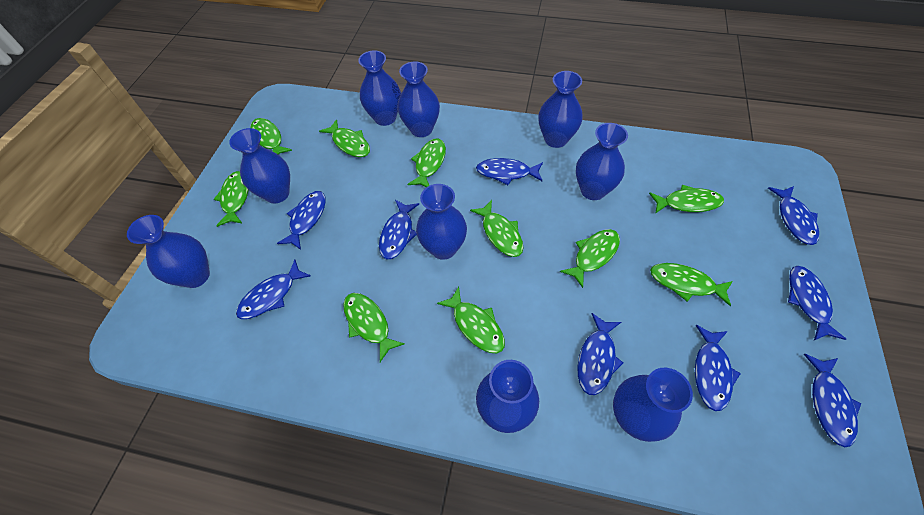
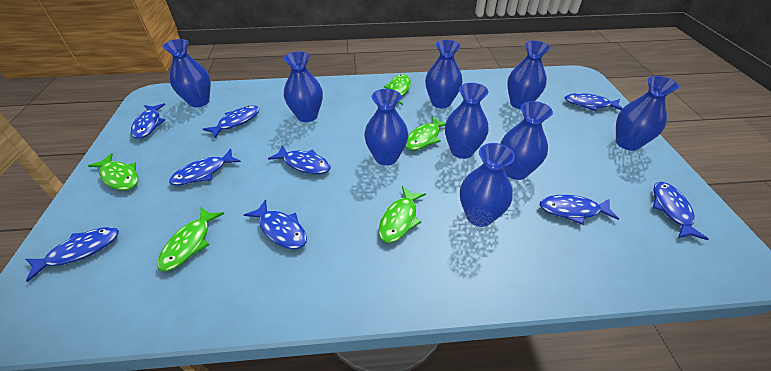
green fish: [214,171,248,227] [250,118,292,155] [319,119,370,157] [343,293,405,362] [407,139,446,187] [437,287,505,353] [470,200,523,257] [560,229,620,288] [649,185,724,214] [650,263,733,306] = 10 -> [88,153,138,191] [157,207,224,271] [379,186,426,243] [384,74,411,105] [405,116,446,150] = 5

